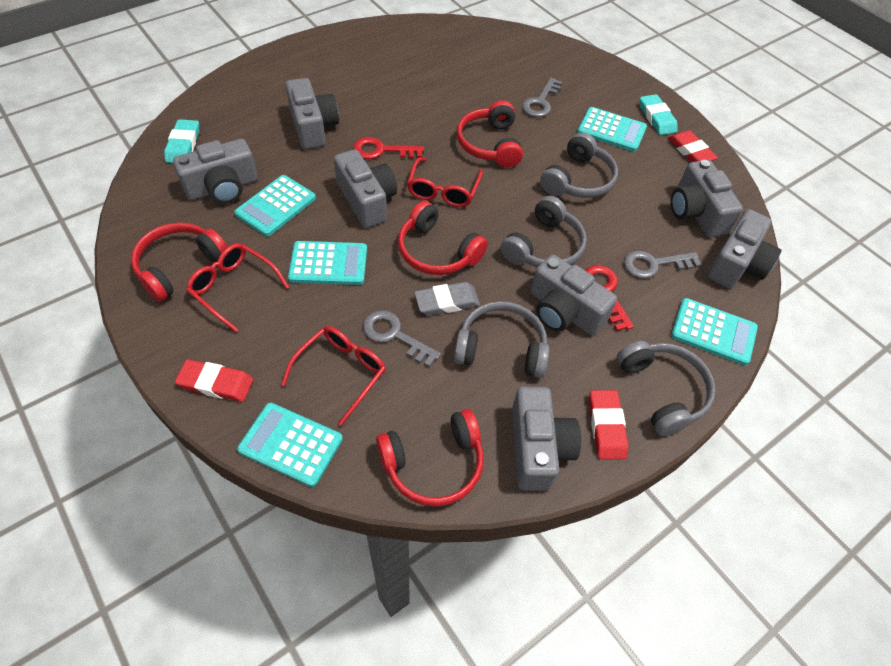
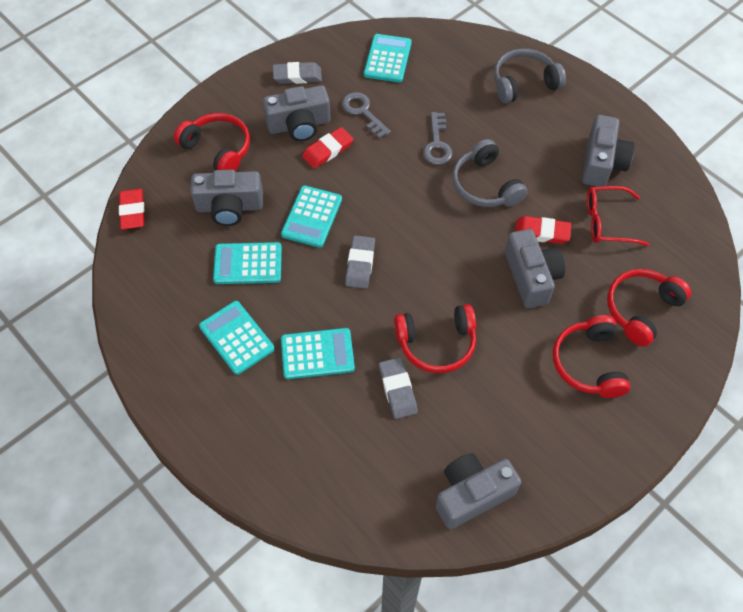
grey camera: [173,139,258,204] [285,78,339,149] [334,149,397,228] [512,387,581,491] [531,254,617,336] [671,160,743,237] [707,209,782,289] = 7 -> [190,170,263,226] [263,85,331,141] [436,453,521,529] [505,229,565,308] [582,115,634,187] = 5
grey eraser: [414,282,480,316] = 1 -> [273,62,322,84] [345,235,375,289] [379,357,418,419] = 3
grey headphones: [454,301,550,378] [501,196,587,268] [540,132,618,198] [617,341,716,436] = 4 -> [452,139,528,207] [494,49,566,104] = 2
grey key: [363,310,441,367] [522,78,562,117] [624,251,701,279] = 3 -> [342,92,391,139] [423,112,453,165] = 2
red glasses: [186,243,289,332] [281,326,386,426] [407,157,483,207] = 3 -> [587,186,650,246] = 1
red key: [353,137,424,159] [585,265,634,331] = 2 -> none = 0
turquoise eraser: [164,119,199,163] [640,94,678,135] = 2 -> none = 0

